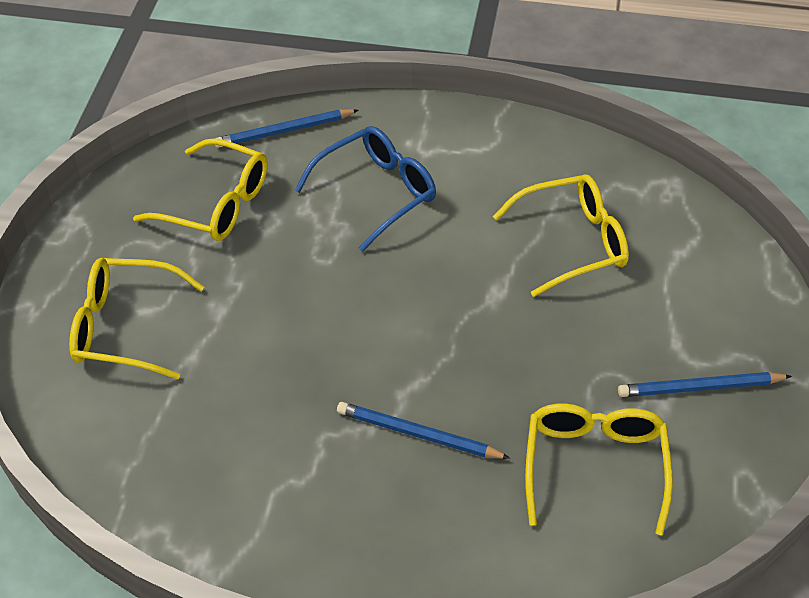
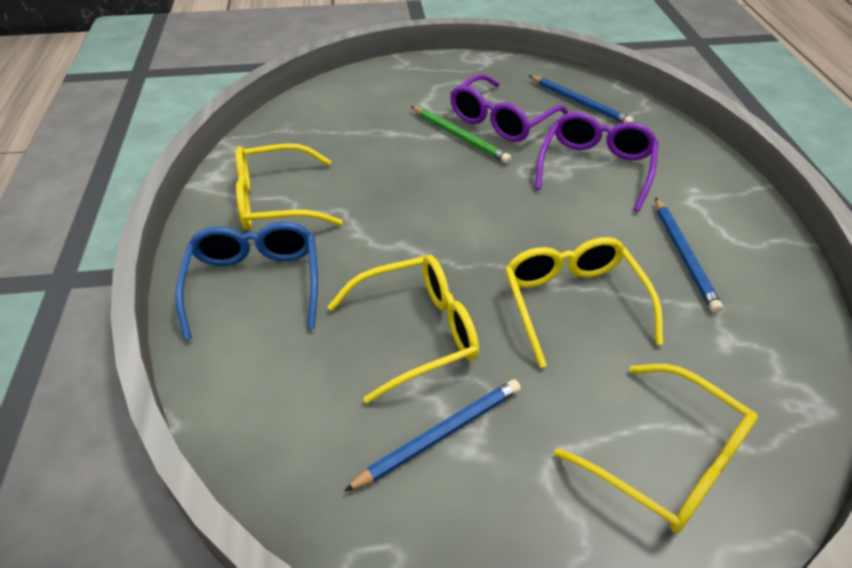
green pencil: none = 0 -> [411,106,511,163] = 1
purple glasses: none = 0 -> [450,74,568,142] [535,112,659,211] = 2

